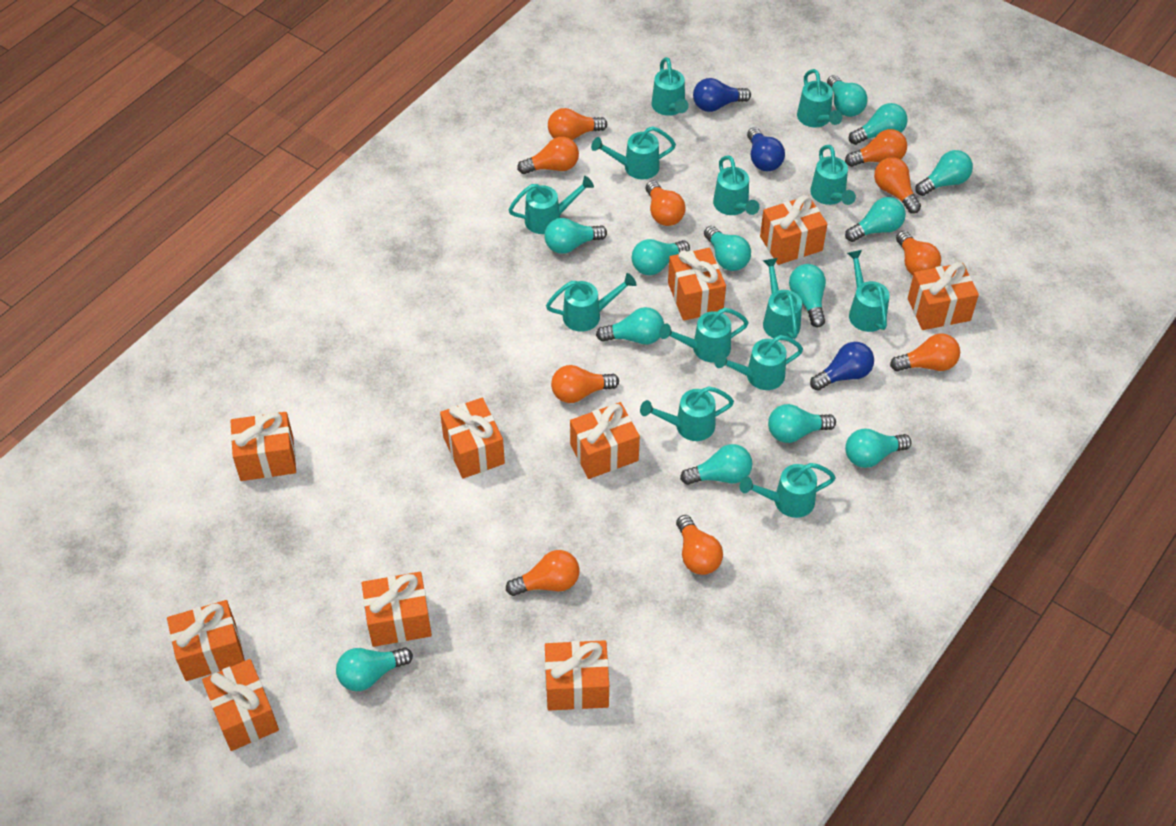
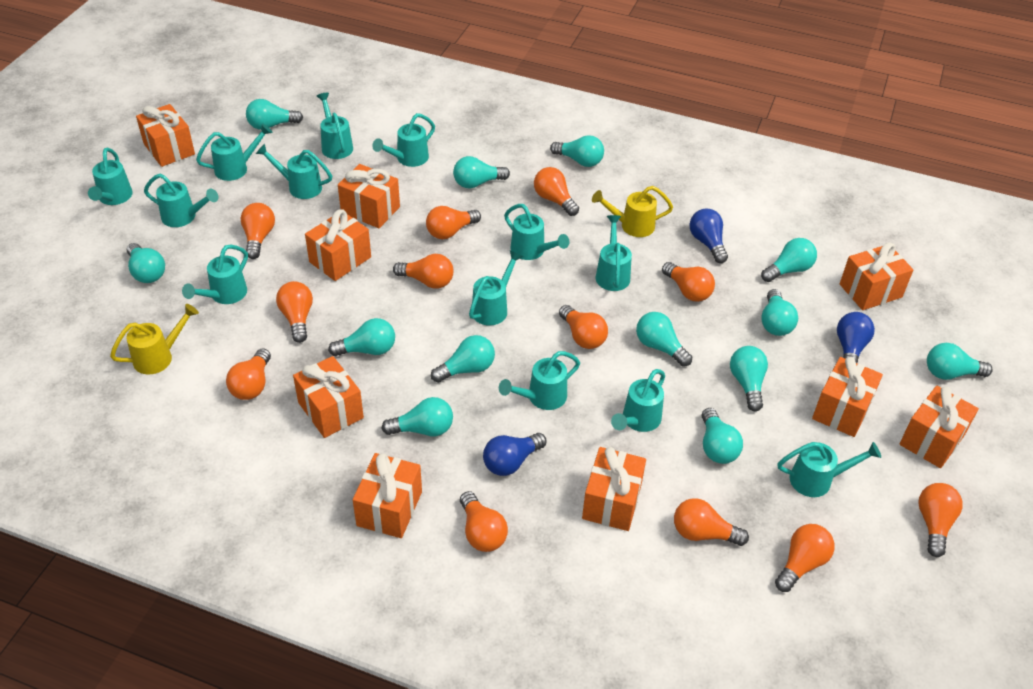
orange gift: [167,600,245,681] [202,659,279,751] [231,412,296,481] [362,572,432,647] [440,398,505,479] [545,640,609,711] [570,402,640,479] [668,248,726,321] [760,195,827,265] [908,262,979,330] = 10 -> [136,104,195,167] [293,356,364,438] [305,209,371,281] [338,164,400,228] [353,453,422,538] [582,447,646,531] [812,357,883,437] [840,242,913,310] [900,386,979,468] = 9
orange light bulb: [506,550,580,596] [517,137,579,174] [548,108,607,140] [551,365,619,403] [646,181,686,226] [676,515,723,575] [845,129,907,167] [874,157,921,213] [890,333,960,371] [896,231,941,275] = 10 -> [226,348,271,400] [241,203,275,259] [276,281,313,343] [393,254,453,289] [426,206,481,239] [460,491,508,552] [534,167,579,216] [559,305,608,349] [662,262,715,302] [674,498,749,546] [775,524,835,592] [918,483,963,557] = 12
yellow watering can: none = 0 -> [110,304,199,374] [592,186,673,237] = 2

